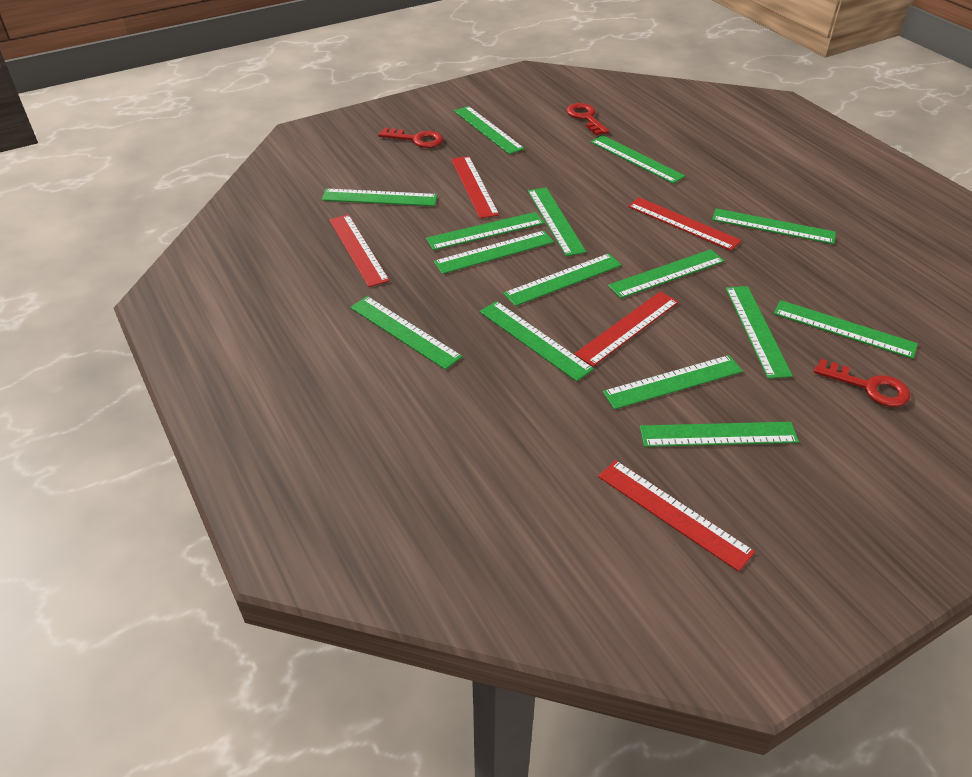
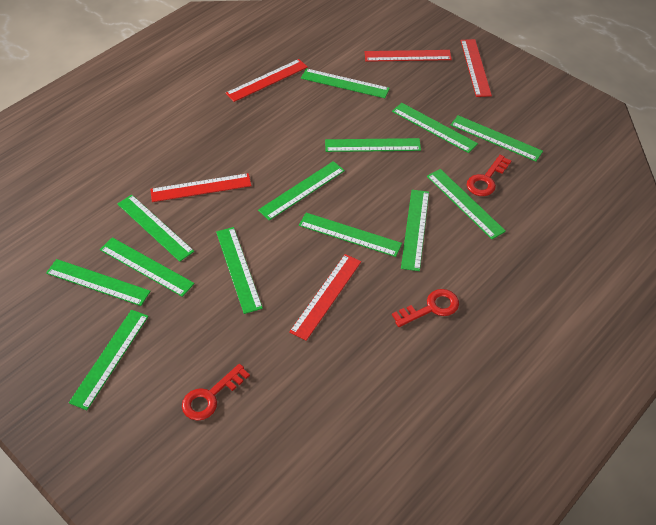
green ruler: [321,189,437,206] [350,296,463,370] [426,212,544,250] [434,231,554,274] [454,106,525,154] [480,301,594,381] [503,253,622,306] [528,187,586,256] [591,135,685,184] [603,355,743,409] [608,249,725,298] [640,422,799,447] [712,208,836,244] [726,286,793,379] [774,300,918,359] = 15 -> [46,259,151,306] [69,310,149,410] [100,237,194,297] [118,195,194,262] [216,227,263,314] [258,161,345,221] [299,213,402,257] [301,68,390,98] [325,138,421,152] [392,103,478,153] [401,190,429,271] [427,169,506,239] [450,115,543,162] = 13

